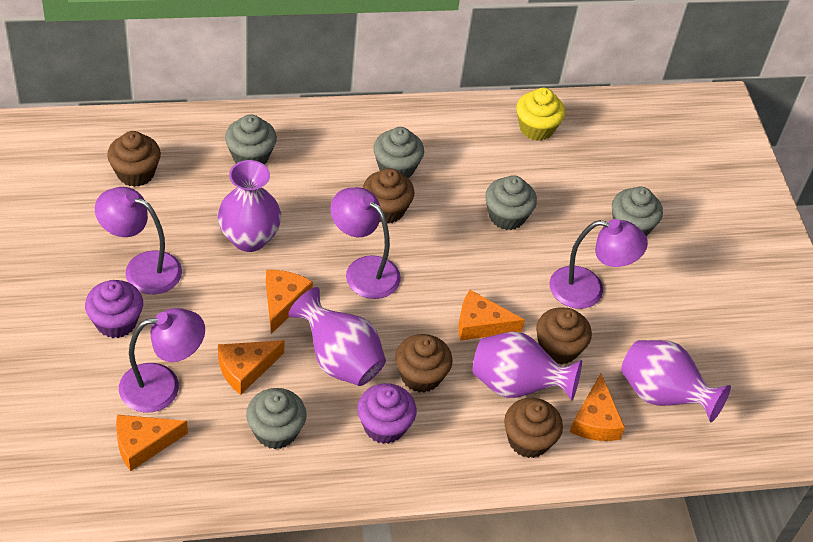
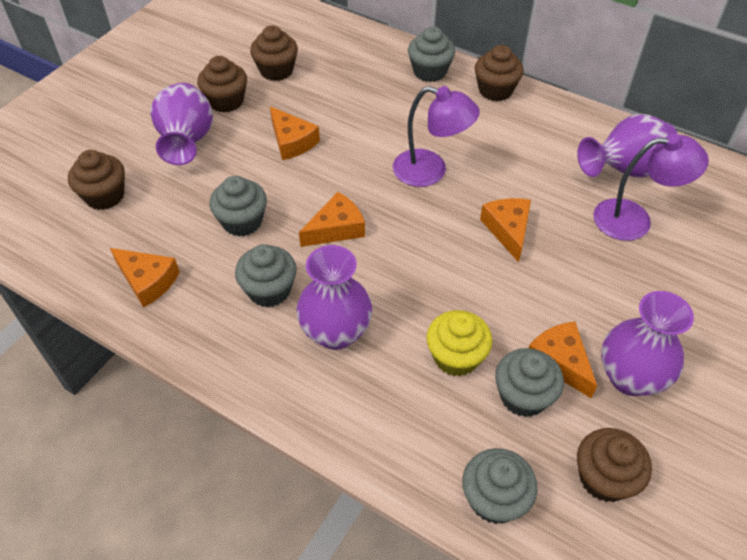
purple cupcake: [85,280,143,338] [357,383,417,444] = 2 -> none = 0
purple lamp: [95,187,182,294] [119,308,205,413] [331,187,401,299] [550,219,648,309] = 4 -> [393,86,480,187] [593,133,709,241] = 2

